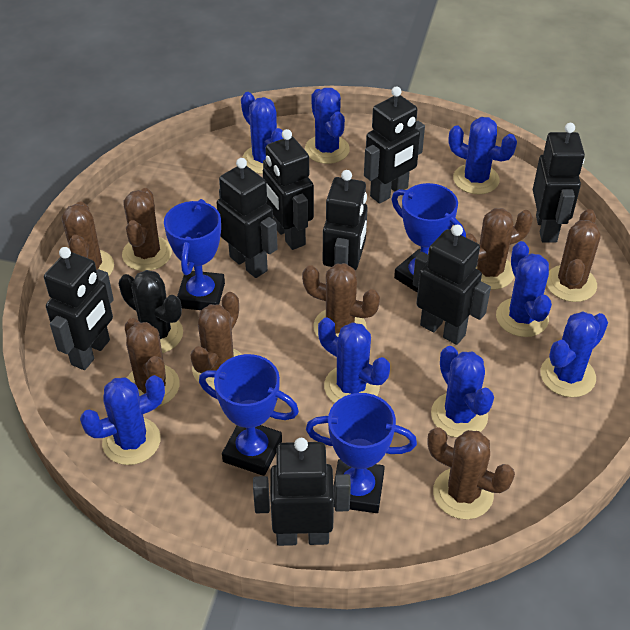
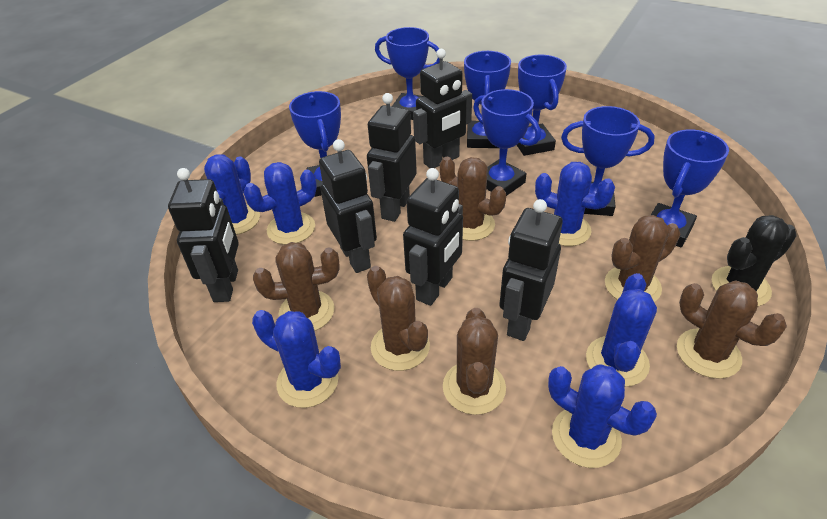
black robot: [44,247,114,370] [216,158,278,278] [253,438,351,546] [263,129,314,250] [323,170,368,270] [364,86,425,204] [413,225,491,345] [533,123,585,243] = 8 -> [168,168,239,302] [319,139,377,273] [367,93,417,222] [403,168,463,306] [413,49,472,168] [499,199,563,341] = 6
blue cactus: [80,375,165,465] [241,92,283,174] [305,88,350,164] [318,317,390,403] [431,346,494,438] [449,117,517,194] [496,241,552,337] [540,311,608,397] = 8 -> [204,154,260,235] [243,162,317,245] [252,310,341,408] [535,162,615,246] [548,364,657,468] [586,273,657,387] = 6
blue trophy: [164,199,225,310] [199,354,299,476] [306,393,417,513] [392,183,466,293] = 4 -> [289,91,341,197] [375,27,440,120] [464,51,511,148] [473,89,541,196] [517,55,567,156] [561,106,655,216] [651,129,729,248] = 7
brown cactus: [62,202,114,276] [122,188,172,271] [125,318,180,407] [190,292,242,389] [302,263,380,338] [427,427,515,519] [466,208,533,290] [546,209,600,302] = 8 -> [253,242,340,331] [367,266,430,371] [440,157,506,241] [443,308,506,415] [605,215,680,302] [677,280,787,379] = 6

